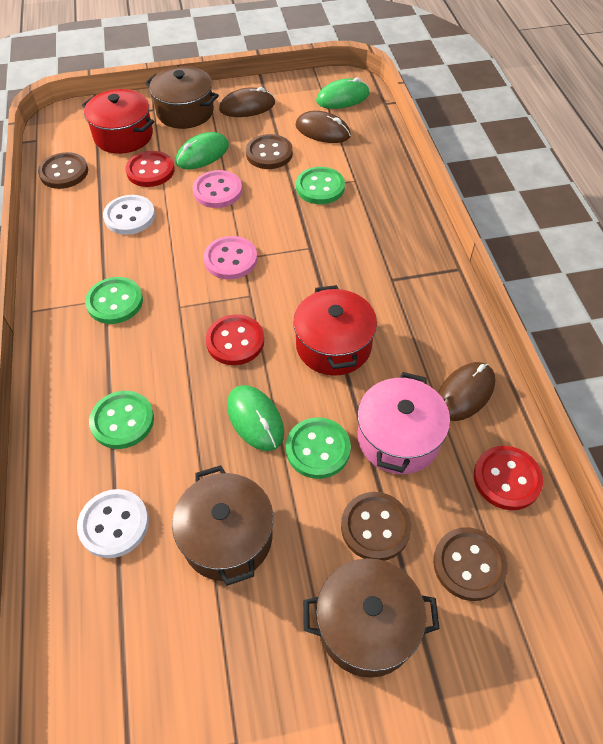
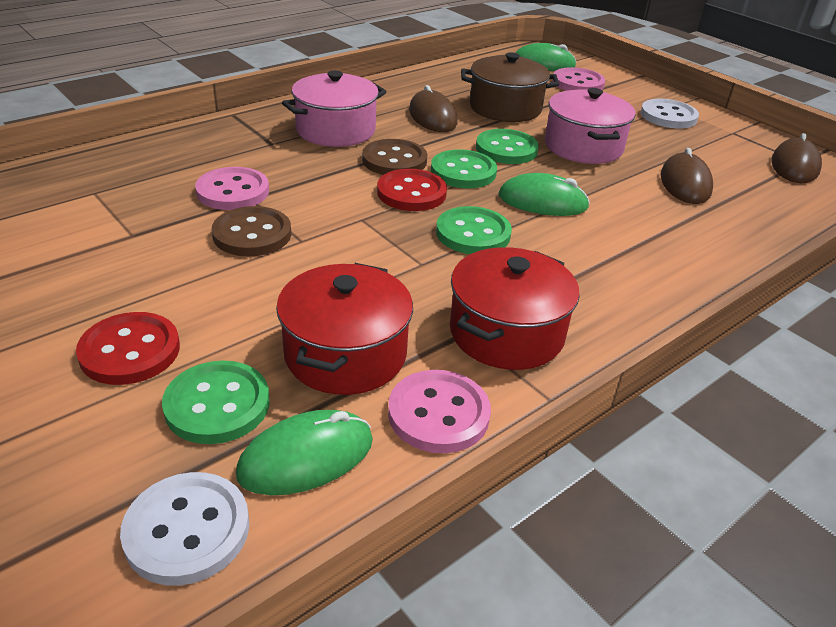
brown button: [38,152,88,189] [246,134,293,169] [341,492,411,561] [433,527,508,601] = 4 -> [212,206,291,257] [362,139,427,175] = 2
brown pot: [145,66,219,129] [172,465,273,586] [303,558,440,678] = 3 -> [461,52,559,122] = 1
pink button: [193,170,242,208] [204,236,257,280] = 2 -> [195,167,269,210] [388,370,491,453] [552,67,605,91] = 3
pink pot: [357,372,450,474] = 1 -> [282,70,387,147] [545,88,636,164] = 2
red button: [125,151,175,187] [206,314,264,365] [474,446,543,510] = 3 -> [76,312,180,385] [377,169,447,211] = 2

